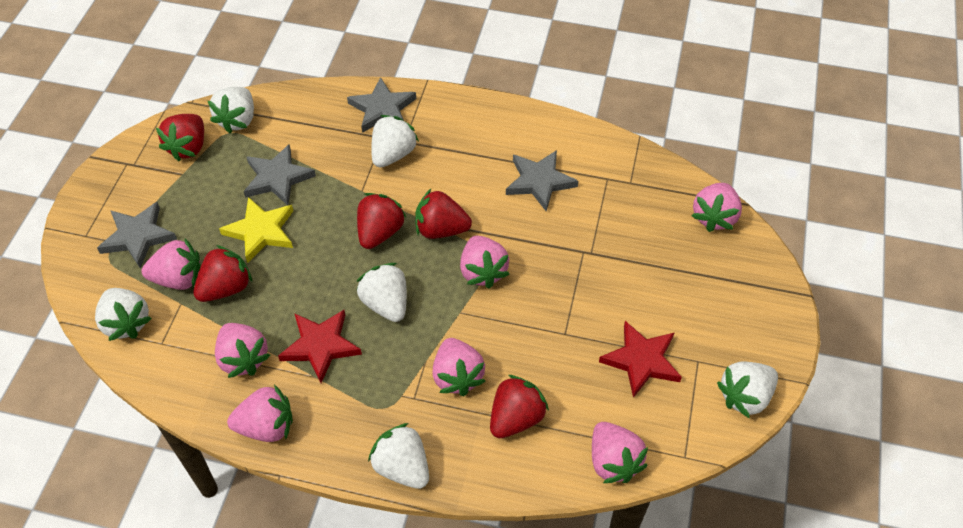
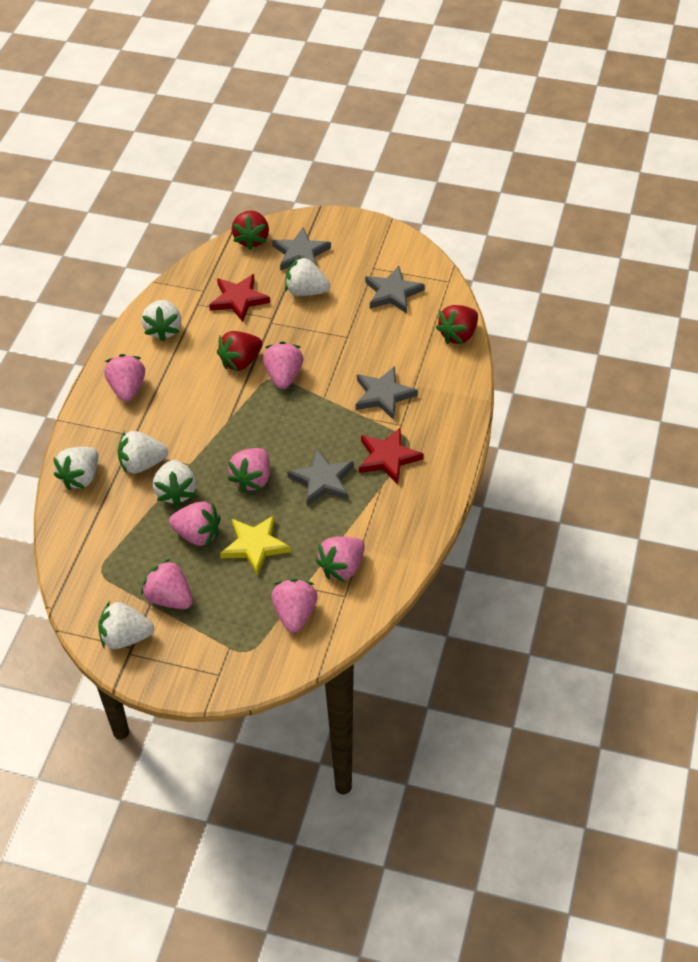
red strawberry: [156,114,204,161] [193,245,252,302] [357,193,406,249] [415,189,472,239] [490,375,549,438] = 5 -> [217,331,263,371] [232,211,269,250] [436,305,478,344] = 3

